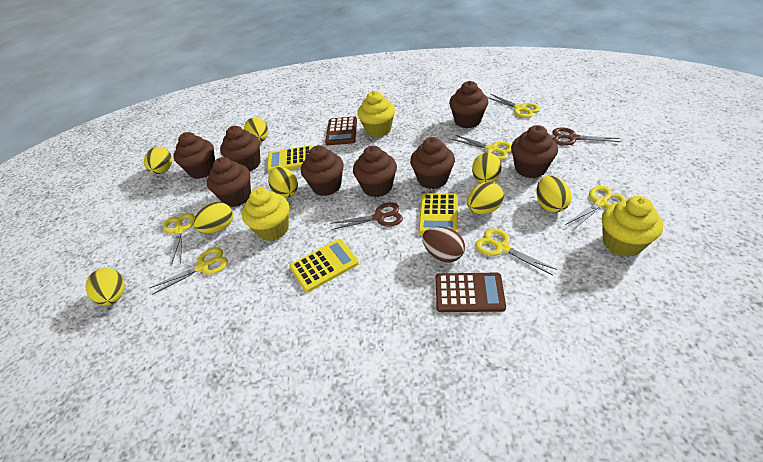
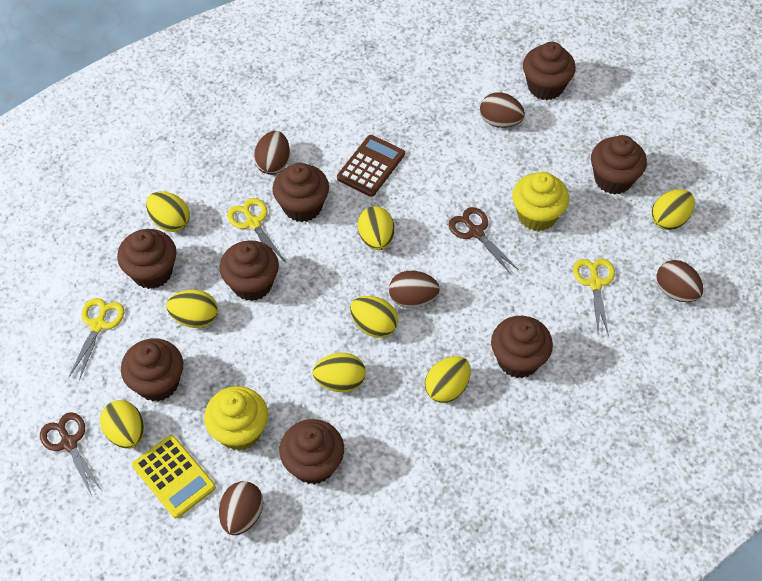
brown calculator: [325,116,357,145] [436,273,506,312] = 2 -> [337,135,405,197] = 1
brown egg: [422,226,465,262] = 1 -> [219,481,263,535] [254,131,290,175] [389,271,440,308] [480,92,525,128] [656,260,704,302] = 5
yellow calculator: [267,145,313,173] [290,239,359,292] [419,193,458,235] = 3 -> [132,435,216,518] = 1
yellow cupcake: [242,188,289,241] [357,91,395,137] [602,196,663,257] = 3 -> [204,386,268,451] [512,172,569,231] = 2
yellow scissors: [150,247,228,295] [163,213,195,265] [452,135,512,160] [475,228,557,275] [487,94,540,118] [565,186,626,230] = 6 -> [69,298,124,381] [227,198,286,262] [573,259,615,336] = 3

